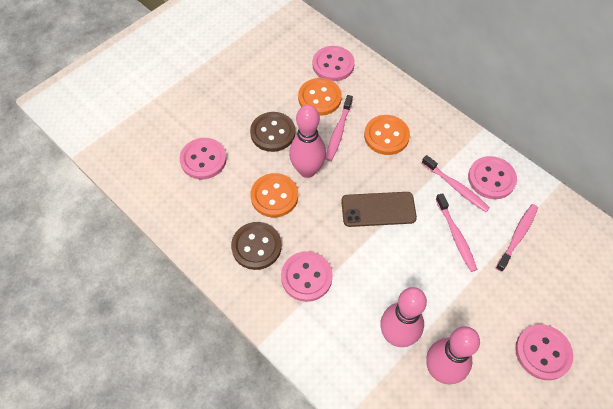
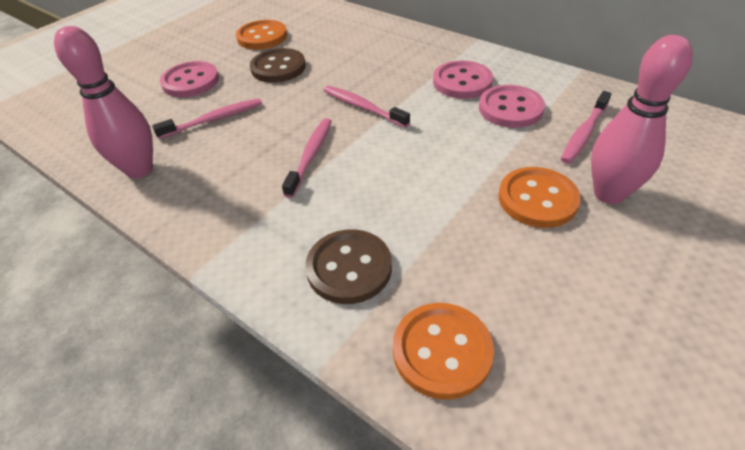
brown phone: [341,192,417,227] = 1 -> none = 0
pink bowling pin: [289,105,326,178] [380,287,427,347] [426,326,480,384] = 3 -> [54,26,153,179] [591,35,693,204] = 2
pink button: [180,138,227,179] [281,251,333,302] [313,46,355,81] [468,156,517,199] [515,324,573,380] = 5 -> [160,61,219,97] [433,60,493,99] [479,85,545,128] = 3

